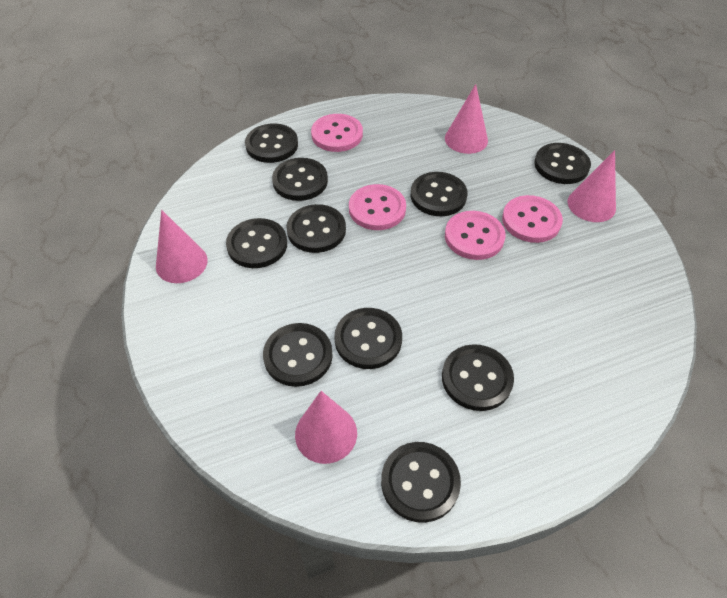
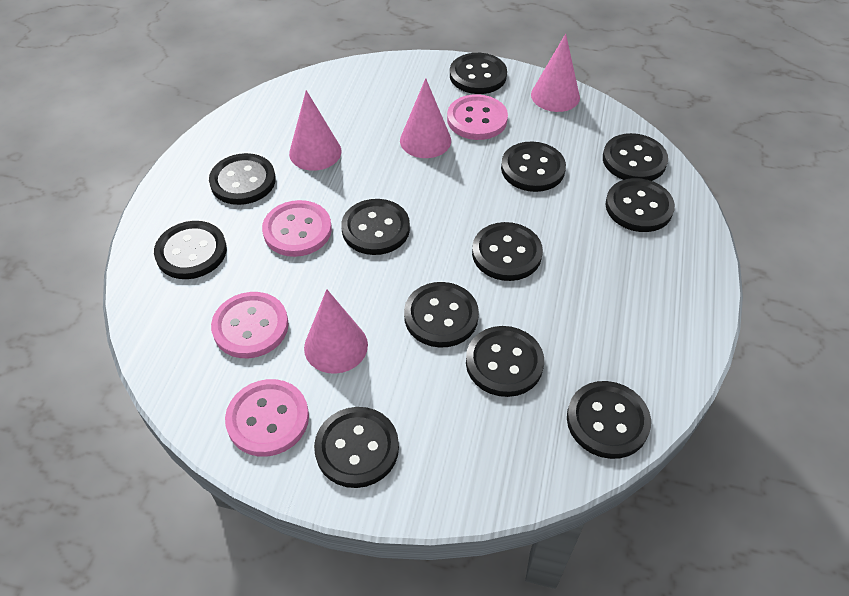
black button: [226,218,287,268] [245,123,298,163] [263,323,333,387] [272,158,328,201] [286,204,346,253] [334,308,402,369] [381,442,461,523] [411,172,468,216] [442,344,514,411] [534,143,591,184] = 10 -> [154,221,227,279] [209,153,276,205] [314,407,399,488] [341,199,410,255] [404,282,479,348] [450,53,507,94] [466,326,544,397] [472,222,543,281] [501,141,566,192] [567,381,651,459] [603,133,668,181] [605,178,675,232] = 12

